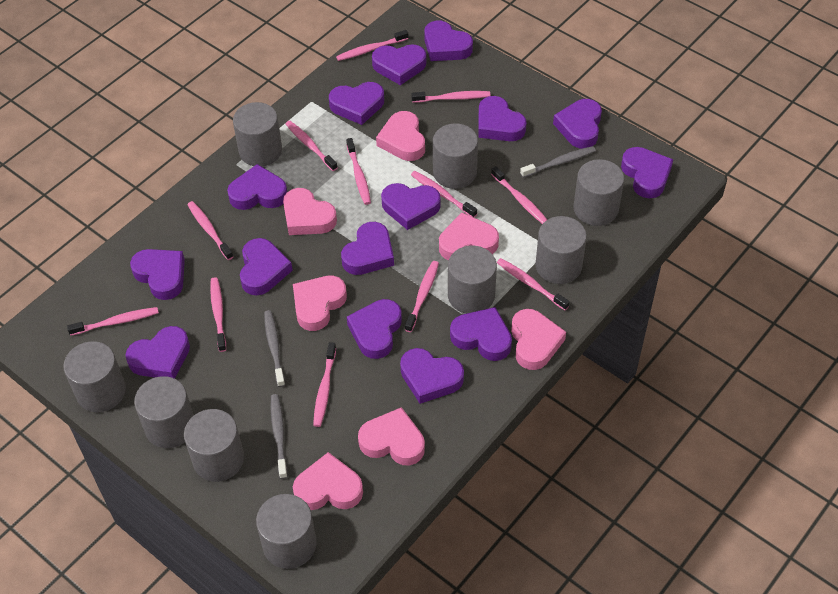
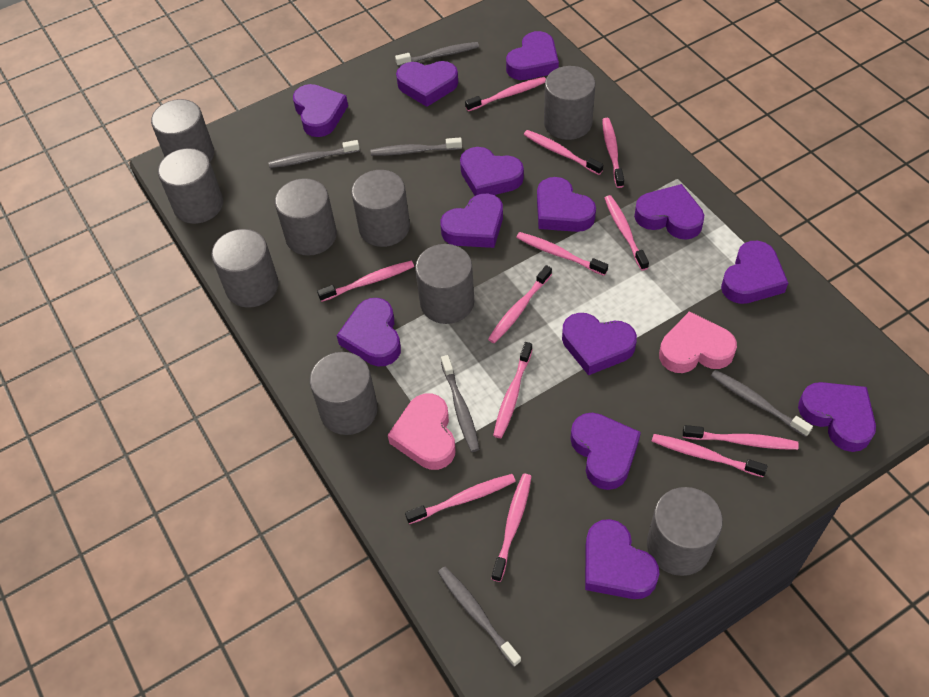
grey toothbrush: [264,310,285,387] [270,394,288,479] [520,146,596,178] = 3 -> [268,140,360,168] [371,138,462,156] [395,42,479,67] [438,566,521,667] [441,355,480,452] [711,370,813,437] = 6
pink heart: [283,188,337,235] [293,275,347,331] [293,452,363,510] [358,407,425,466] [376,111,425,161] [439,212,499,260] [511,309,566,370] = 7 -> [388,393,456,470] [659,311,737,373] = 2
purple heart: [125,326,190,379] [130,249,185,300] [227,164,287,210] [240,238,293,296] [329,82,384,125] [341,222,394,275] [347,299,402,359] [372,44,426,85] [381,183,441,230] [400,348,464,404] [424,21,473,61] [450,307,512,361] [478,96,526,141] [553,99,602,149] [621,147,673,198] = 15 -> [293,84,348,137] [337,298,401,366] [396,61,458,107] [440,193,503,248] [460,147,524,196] [506,31,559,80] [537,177,596,232] [562,313,637,375] [570,413,641,490] [585,519,660,599] [634,184,704,240] [721,241,788,304] [798,382,876,452] = 13

